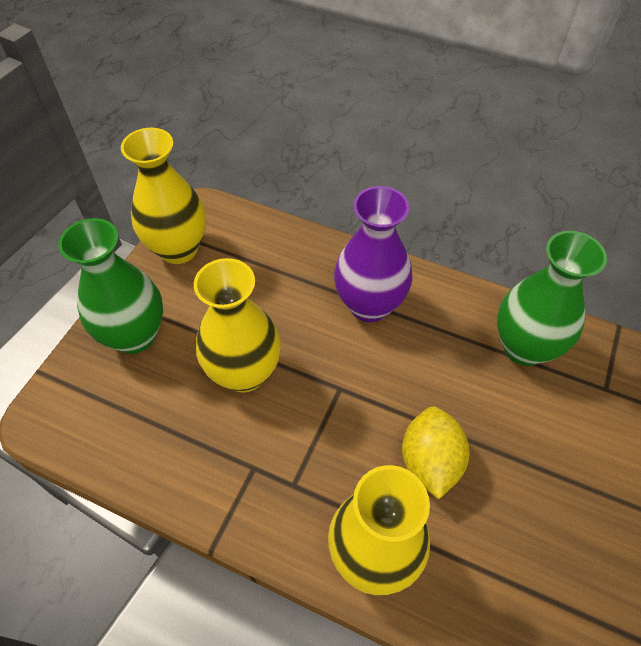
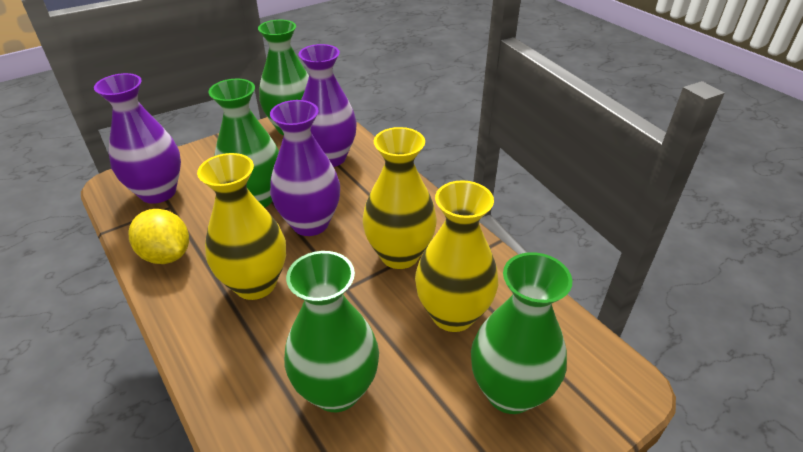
green vase: [58,218,163,354] [497,231,607,366] = 2 -> [208,79,279,208] [258,20,309,135] [284,251,379,412] [471,252,572,414] = 4
purple vase: [334,186,413,322] = 1 -> [94,73,181,204] [270,100,340,236] [299,44,357,167] = 3

